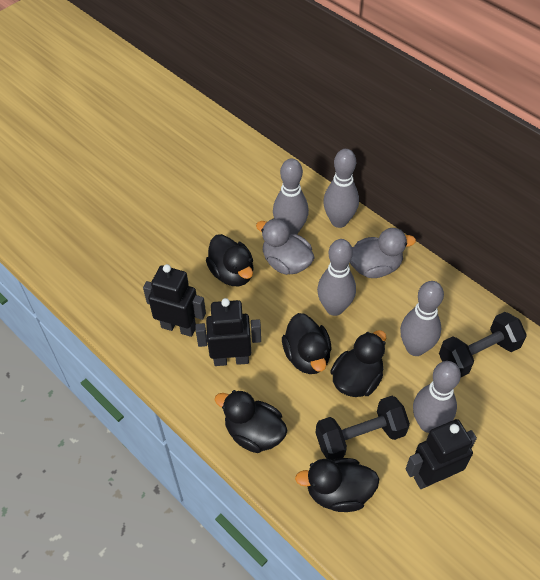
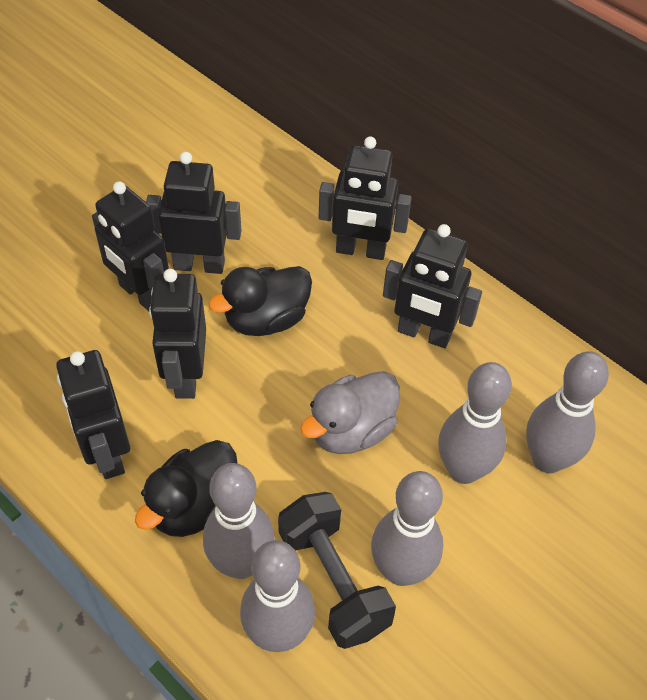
black duck: [206,234,254,286] [214,390,287,453] [282,313,332,374] [295,458,379,512] [330,330,386,397] = 5 -> [135,440,238,537] [209,266,312,336] = 2
black dumbbell: [315,396,410,460] [439,312,527,377] = 2 -> [278,492,396,649] = 1
black robot: [143,264,206,337] [196,298,261,366] [406,419,477,489] = 3 -> [56,350,130,479] [92,181,169,311] [146,152,241,274] [149,269,206,399] [319,136,412,260] [383,224,482,348] = 6
grey duck: [256,218,314,275] [350,228,416,278] = 2 -> [300,371,400,454] = 1

